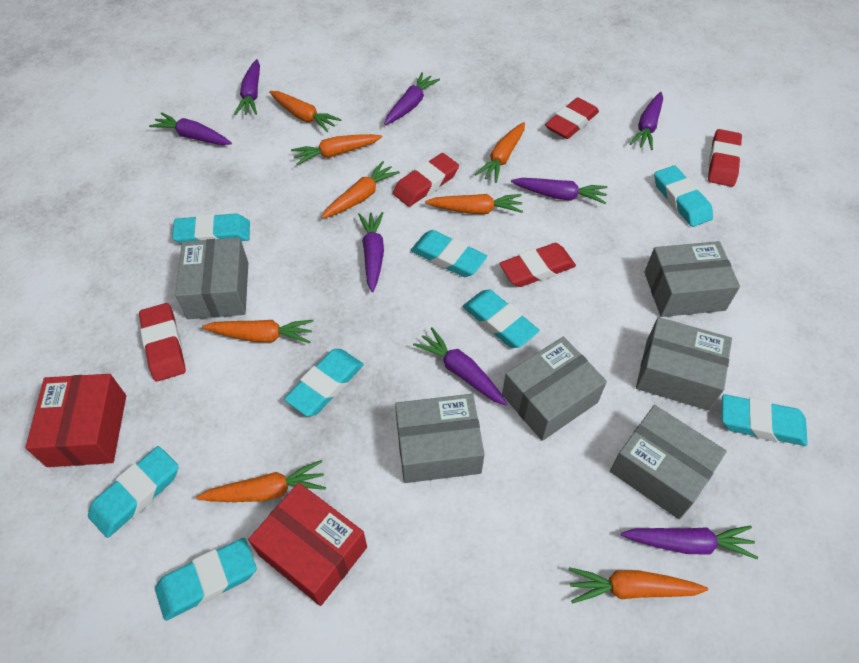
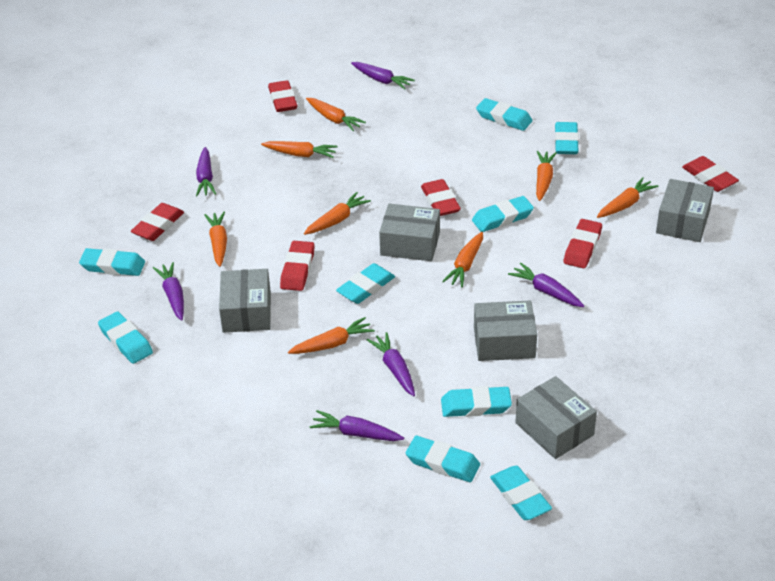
grey box: [175,238,248,319] [395,394,485,483] [502,337,607,441] [610,405,727,519] [636,317,732,411] [644,241,740,317] = 6 -> [219,269,271,333] [379,204,440,261] [474,300,537,361] [515,376,597,459] [656,179,714,242] = 5
purple carrot: [149,112,232,145] [235,59,260,115] [358,212,384,292] [384,72,440,125] [413,327,507,405] [511,178,608,204] [621,525,758,559] [630,92,663,150] = 8 -> [153,262,184,321] [196,147,216,196] [310,410,404,441] [351,62,415,89] [367,332,415,396] [508,263,584,307] = 6
red box: [25,374,126,467] [248,483,367,606] = 2 -> none = 0
red eraser: [139,303,186,382] [393,153,459,207] [499,243,576,287] [545,97,599,139] [708,129,742,187] = 5 -> [131,203,184,241] [268,80,297,112] [280,241,315,291] [421,179,461,216] [564,219,602,268] [682,156,739,192] = 6
turquoise eraser: [88,446,179,538] [155,538,256,621] [172,213,250,244] [284,349,364,416] [411,230,487,277] [463,289,539,348] [654,166,713,227] [722,394,808,446] = 8 -> [79,248,145,276] [98,311,153,364] [336,263,395,304] [406,436,480,482] [441,386,512,417] [472,196,534,232] [476,98,532,131] [490,466,552,520] [555,122,579,154] = 9

